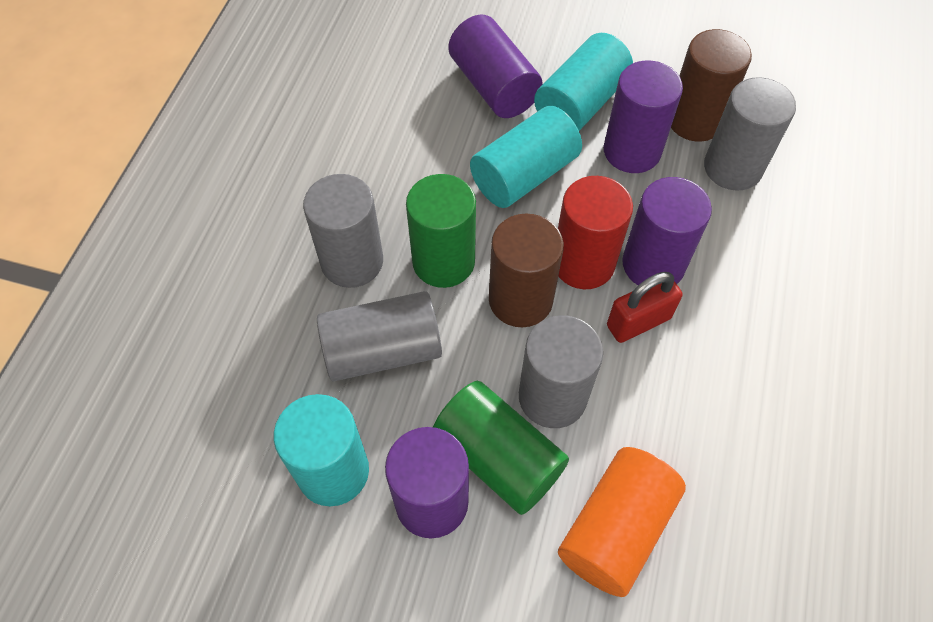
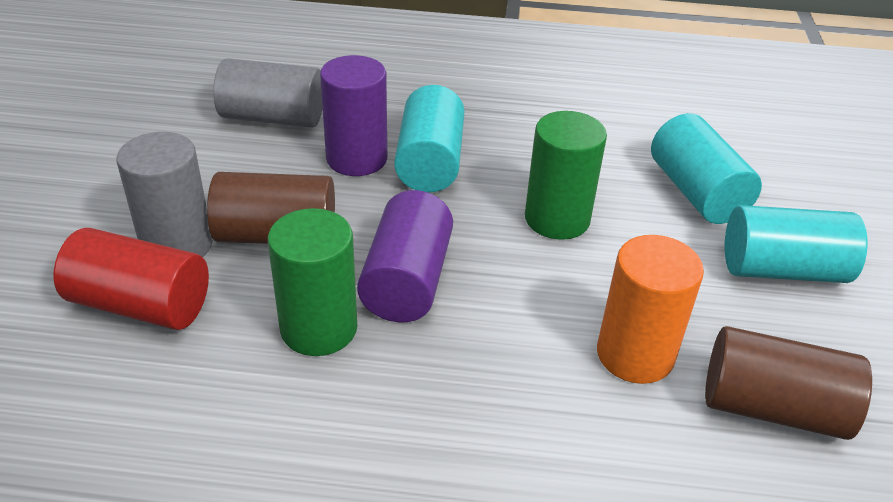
grey cylinder: [303,174,383,288] [317,291,442,381] [519,315,603,428] [704,77,796,191] = 4 -> [117,132,213,257] [213,58,322,128] = 2
purple cylinder: [385,427,469,538] [448,15,543,118] [604,60,683,173] [622,177,712,285] = 4 -> [320,55,387,176] [357,190,453,322] = 2
red padlock: [607,272,682,343] = 1 -> none = 0

